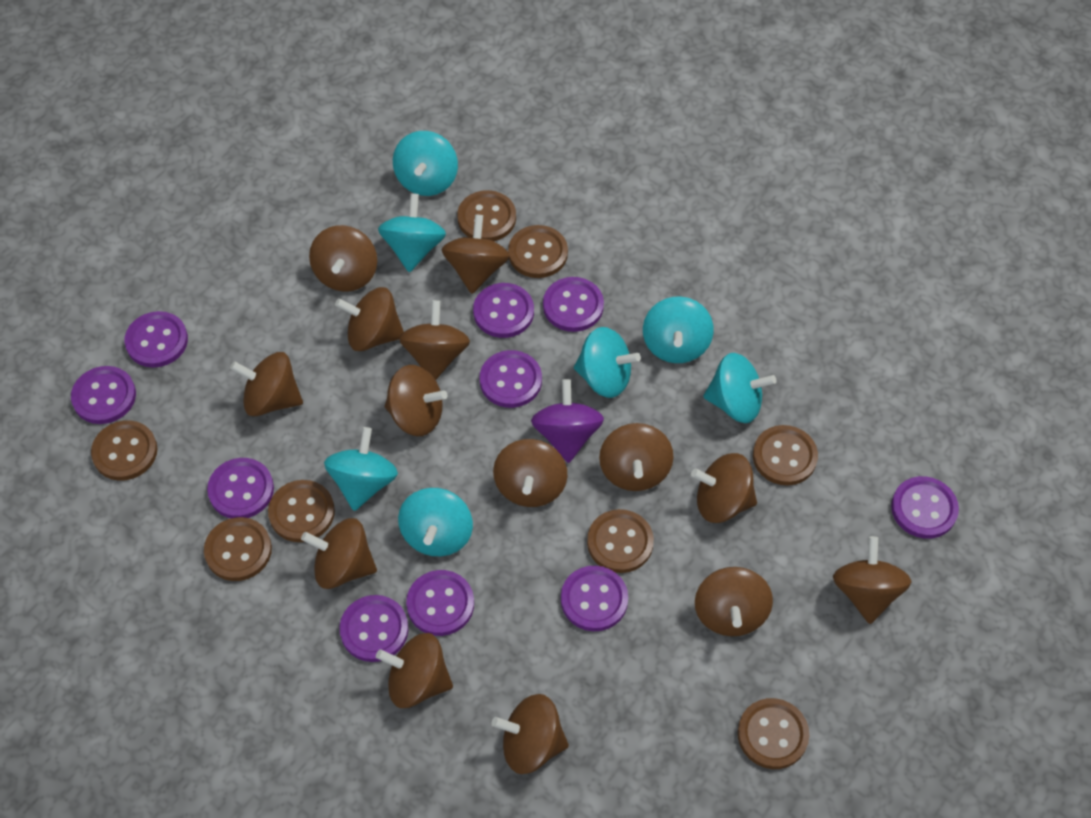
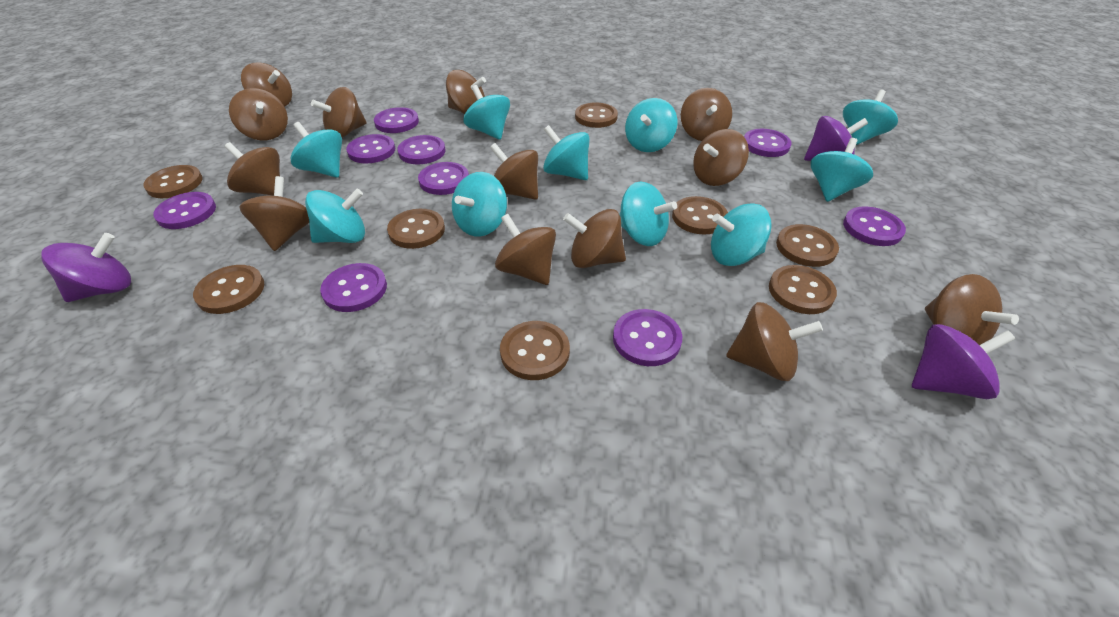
brown spinning top: [230,352,303,416] [301,518,377,589] [309,225,377,292] [335,287,404,351] [376,633,453,708] [385,365,447,436] [399,300,470,380] [442,214,510,294] [492,694,569,774] [493,439,567,507] [599,423,674,491] [691,453,757,523] [695,567,773,636] [833,536,912,624] = 14 -> [224,142,280,196] [229,88,288,140] [239,176,309,251] [241,62,292,107] [311,87,367,138] [446,70,486,114] [490,143,538,200] [495,214,556,285] [563,209,626,268] [681,88,732,141] [693,129,749,186] [726,302,823,381] [925,274,1019,345] = 13
purple button: [71,366,136,424] [124,311,188,368] [207,458,274,518] [339,595,408,662] [406,570,474,636] [473,283,534,338] [480,350,542,408] [543,277,604,332] [561,565,628,631] [891,476,959,539] = 10 -> [153,192,216,229] [320,263,387,312] [346,134,395,163] [374,107,419,133] [397,135,446,164] [418,162,469,195] [613,309,682,366] [744,129,791,157] [843,206,906,246] = 9
purple spinning top: [531,379,604,463] = 1 -> [41,233,131,302] [804,116,868,161] [912,324,1015,399] = 3
turquoise spinning top: [324,427,398,511] [378,193,446,272] [393,131,458,196] [398,488,473,556] [574,327,641,398] [643,297,714,363] [703,353,776,423] = 7 -> [290,122,342,178] [305,189,365,243] [452,172,507,236] [463,85,510,140] [543,125,590,180] [619,182,677,246] [625,98,677,152] [711,204,772,266] [811,138,873,202] [843,90,898,145] = 10

